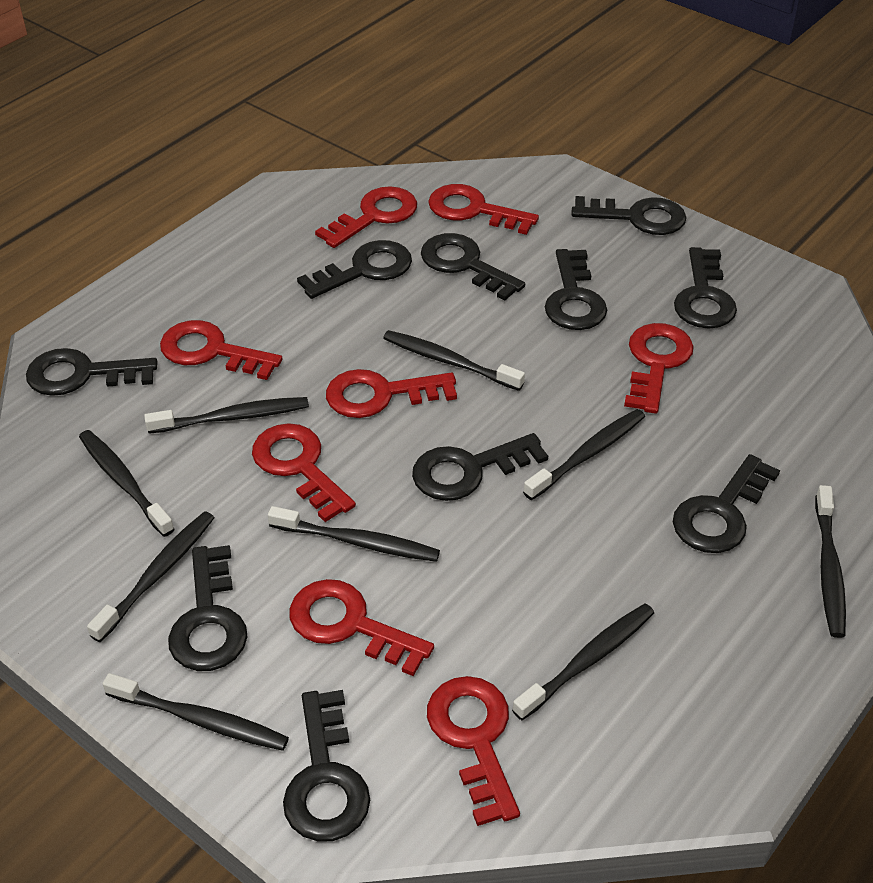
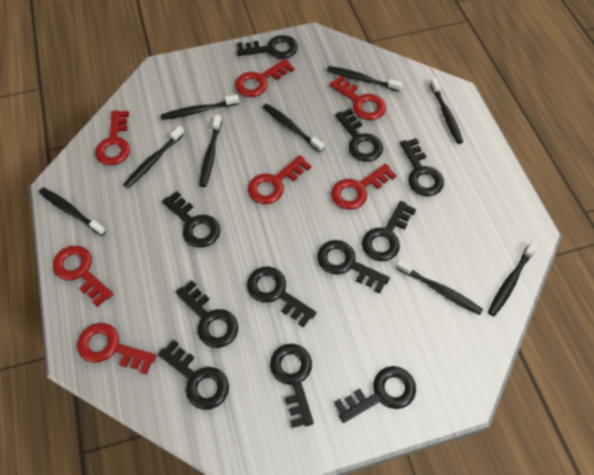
black key: [26,348,158,396] [168,545,247,671] [283,690,370,842] [297,240,412,299] [412,433,548,501] [421,233,525,301] [545,249,607,330] [572,196,687,235] [673,454,780,553] [674,247,737,329] = 10 -> [158,340,229,410] [162,191,220,248] [176,280,238,348] [237,35,298,59] [247,266,317,327] [270,344,314,428] [317,240,390,294] [334,366,416,423] [335,109,383,162] [362,201,416,261] [400,138,444,196] = 11
red key: [160,320,283,380] [252,423,356,522] [290,579,434,676] [315,186,417,248] [326,369,457,418] [427,676,520,826] [428,184,539,235] [624,323,694,414] = 8 -> [53,246,113,307] [77,323,156,375] [95,110,130,165] [235,59,294,97] [248,155,311,204] [330,76,386,120] [331,163,397,210] = 7

